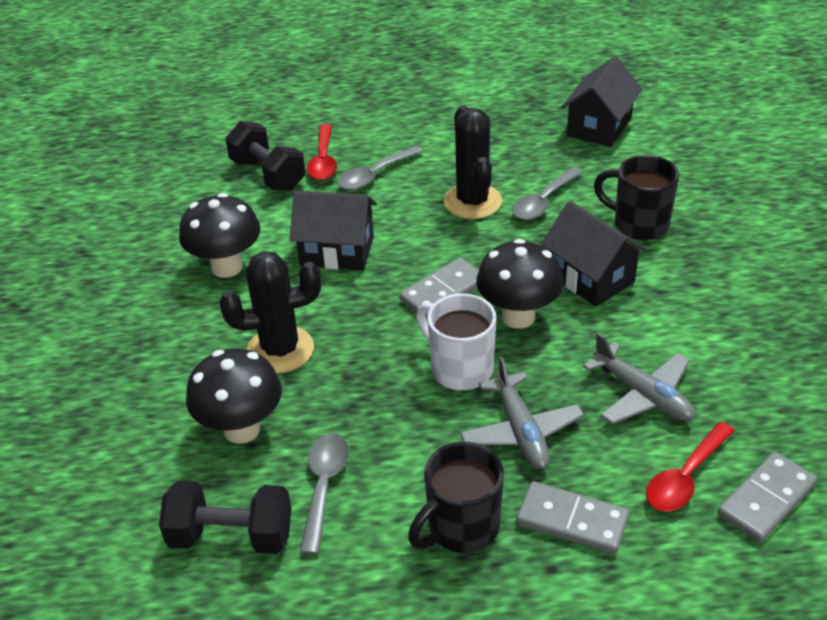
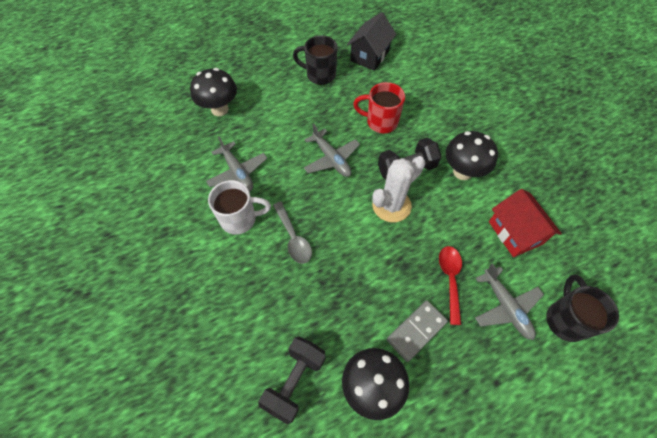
black cactus: [219,251,321,374] [444,106,502,219] = 2 -> none = 0
black house: [290,190,377,271] [541,201,648,307] [561,56,642,147] = 3 -> [347,12,396,71] = 1
grey domino: [399,258,479,319] [517,481,630,554] [718,452,817,543] = 3 -> [387,300,448,362] = 1
grey plane: [460,356,584,469] [583,333,695,424] = 2 -> [206,136,267,192] [304,123,360,177] [475,263,544,340] = 3
grey spoon: [300,434,349,555] [337,145,424,190] [512,167,583,220] = 3 -> [273,201,312,264] = 1
red house: none = 0 -> [489,189,562,257] = 1
red mug: none = 0 -> [353,82,405,133] = 1
red spoon: [307,124,337,180] [646,422,735,512] = 2 -> [439,246,462,325] = 1
white cactus: none = 0 -> [372,156,425,222] = 1

